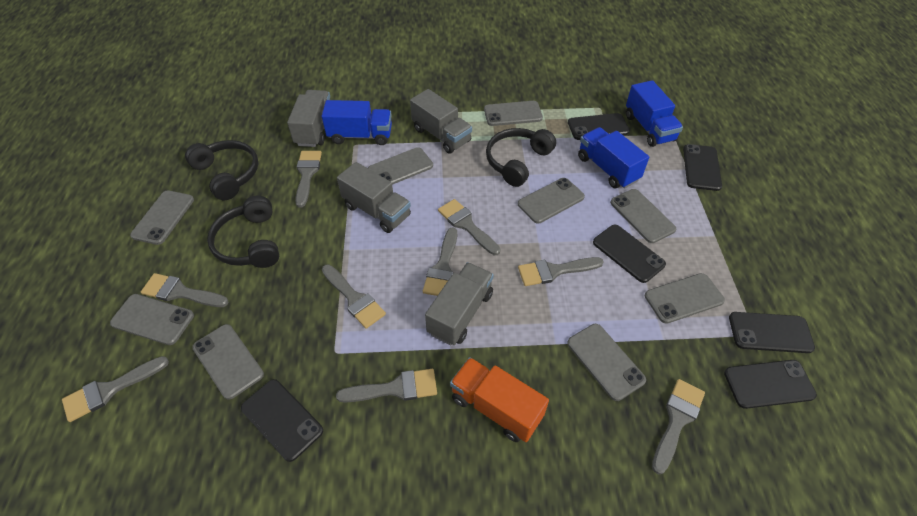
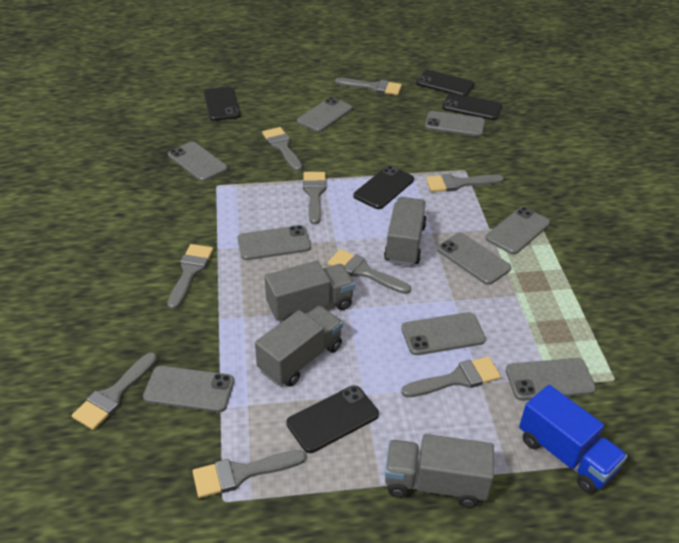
black headphones: [185,140,259,200] [207,196,279,268] [486,128,556,187] = 3 -> none = 0
black phone: [241,379,323,462] [568,113,630,140] [593,225,666,283] [683,144,722,191] [724,360,817,409] [729,312,815,353] = 6 -> [204,87,240,121] [286,385,379,453] [353,166,414,209] [416,70,475,96] [442,93,502,120] = 5
blue truck: [322,100,392,145] [578,127,649,189] [626,80,683,147] = 3 -> [519,385,627,493] = 1
orange truck: [450,357,549,442] = 1 -> none = 0

